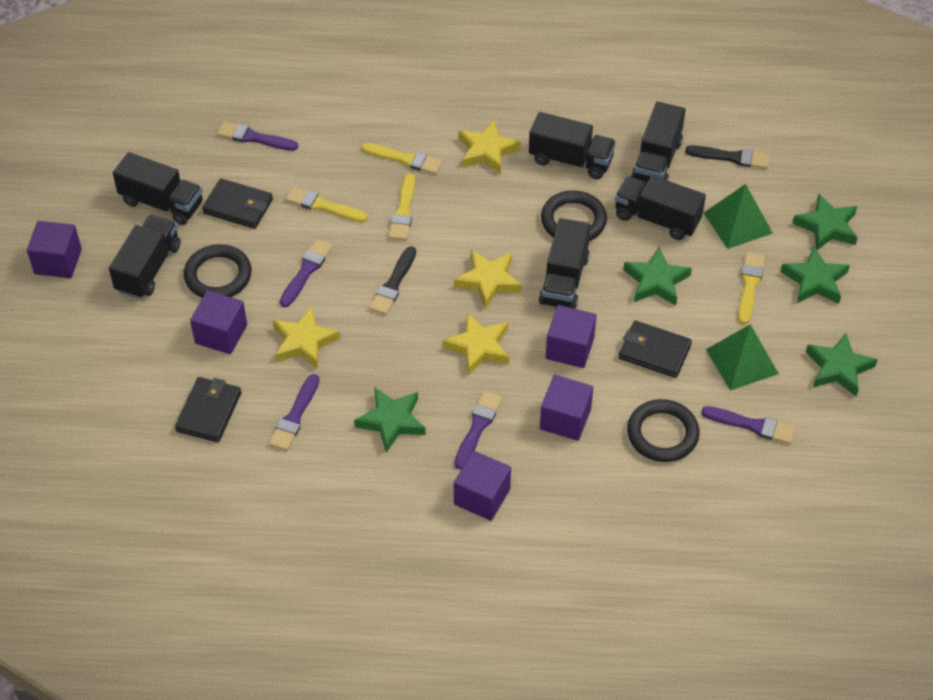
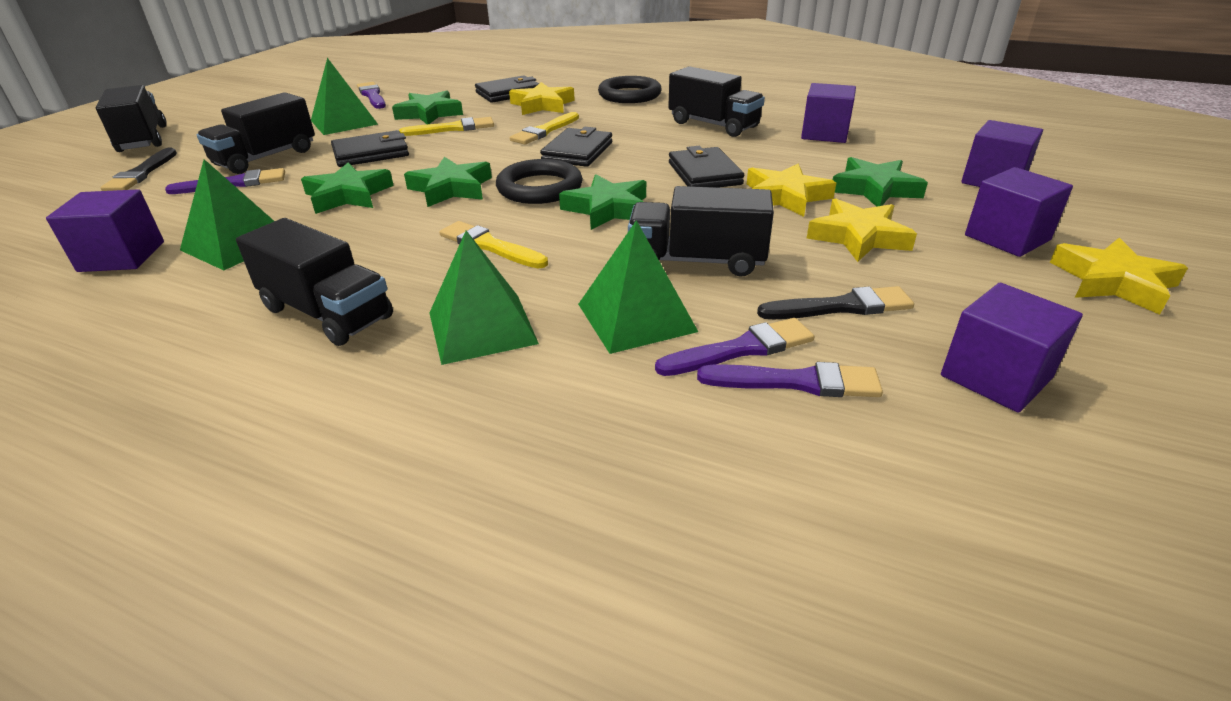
black ring: [184,244,252,298] [541,190,607,241] [627,399,700,462] = 3 -> [496,159,583,204] [598,76,662,103] = 2
black truck: [109,215,181,299] [113,152,203,225] [529,112,616,179] [539,218,590,309] [615,175,706,240] [631,102,686,183] = 6 -> [95,85,167,152] [197,92,315,174] [236,218,393,346] [628,186,774,277] [668,66,765,137] = 5
black wallet: [175,377,241,442] [202,178,273,229] [618,321,692,378] = 3 -> [331,130,409,167] [475,75,539,103] [540,127,612,167] [669,146,744,188] = 4
green pyramid: [704,184,773,249] [706,324,779,391] = 2 -> [180,159,274,270] [311,58,378,135] [430,231,539,365] [578,220,698,354] = 4
purple brush: [217,121,298,151] [269,374,319,451] [280,239,333,307] [454,391,502,469] [701,406,796,444] = 5 -> [165,168,285,194] [357,82,386,109] [655,318,814,376] [697,362,883,397] = 4
yellow brush: [285,186,368,222] [361,143,443,174] [388,174,415,240] [738,252,765,325] = 4 -> [399,117,494,136] [439,221,548,269] [510,112,579,145] = 3

